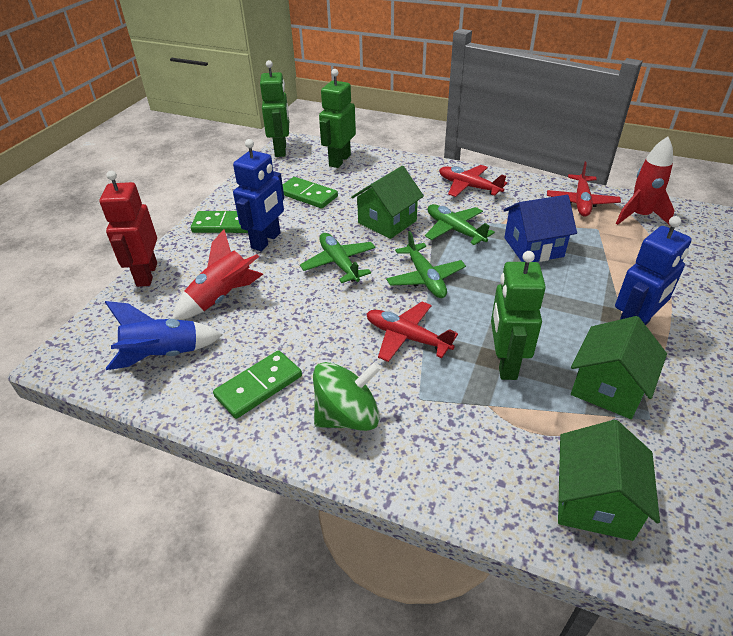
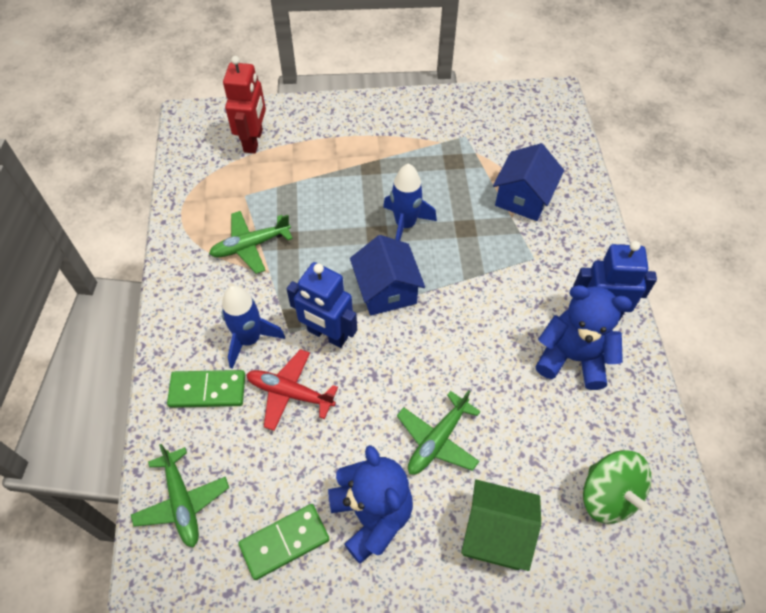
blue house: [504,195,577,262] = 1 -> [350,235,425,316] [493,143,564,221] = 2
blue rocket: [105,301,222,370] = 1 -> [222,285,285,369] [383,163,437,241] = 2
blue teddy bear: none = 0 -> [328,445,413,564] [535,285,632,390] = 2
green domino: [191,211,248,233] [213,350,302,419] [283,177,338,209] = 3 -> [167,370,245,408] [238,504,330,580] = 2
green house: [351,166,424,239] [557,420,660,541] [571,316,667,419] = 3 -> [461,480,541,571] = 1
green robot: [260,60,289,157] [319,69,356,168] [491,251,546,380] = 3 -> none = 0
red plane: [366,302,458,362] [439,165,507,197] [547,162,621,217] = 3 -> [246,349,338,431] = 1
red rocket: [173,229,263,320] [616,137,675,225] = 2 -> none = 0

